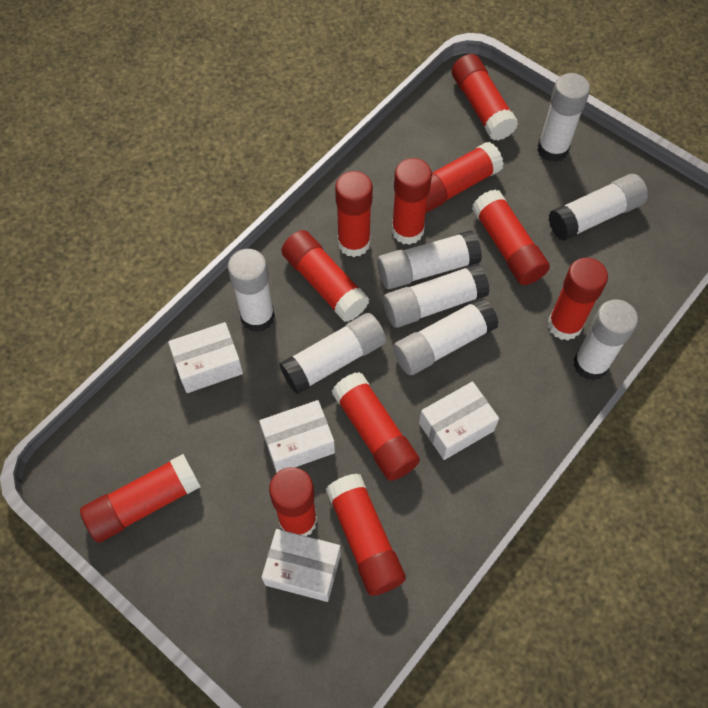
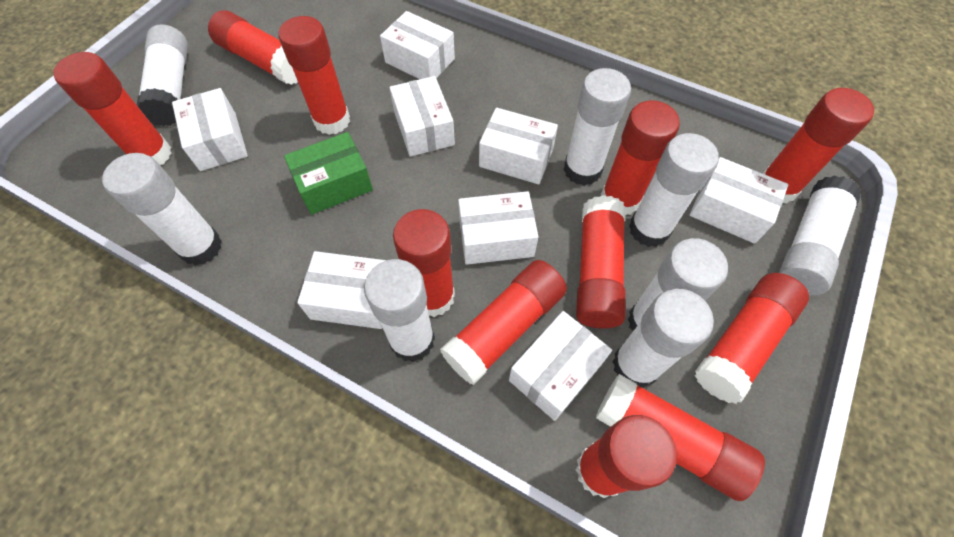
green box: none = 0 -> [284,132,373,215] = 1
white box: [168,322,243,393] [259,400,335,473] [262,529,341,602] [419,381,499,460] = 4 -> [172,88,248,171] [297,251,386,329] [380,11,455,79] [390,76,455,157] [458,191,538,265] [479,108,558,184] [509,311,612,421] [690,157,788,244] = 8

